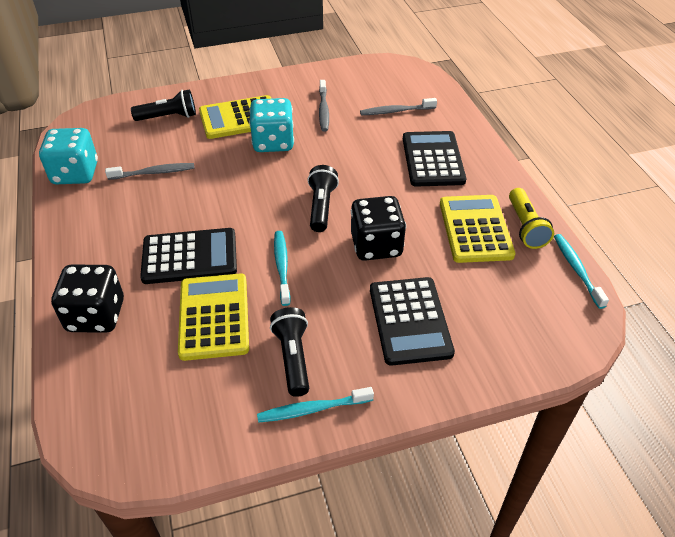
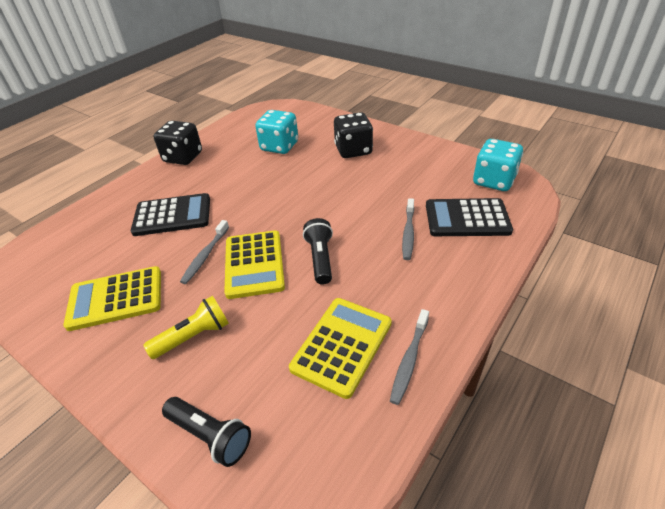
black calculator: [140,228,237,284] [370,277,455,366] [403,131,466,187] = 3 -> [131,193,210,236] [426,198,513,236] = 2
black flashlight: [131,89,196,121] [270,307,309,397] [307,165,339,232] = 3 -> [162,397,251,467] [303,218,333,285] = 2
turquoise toothbrush: [257,387,374,423] [274,231,290,306] [554,234,609,309] = 3 -> none = 0

